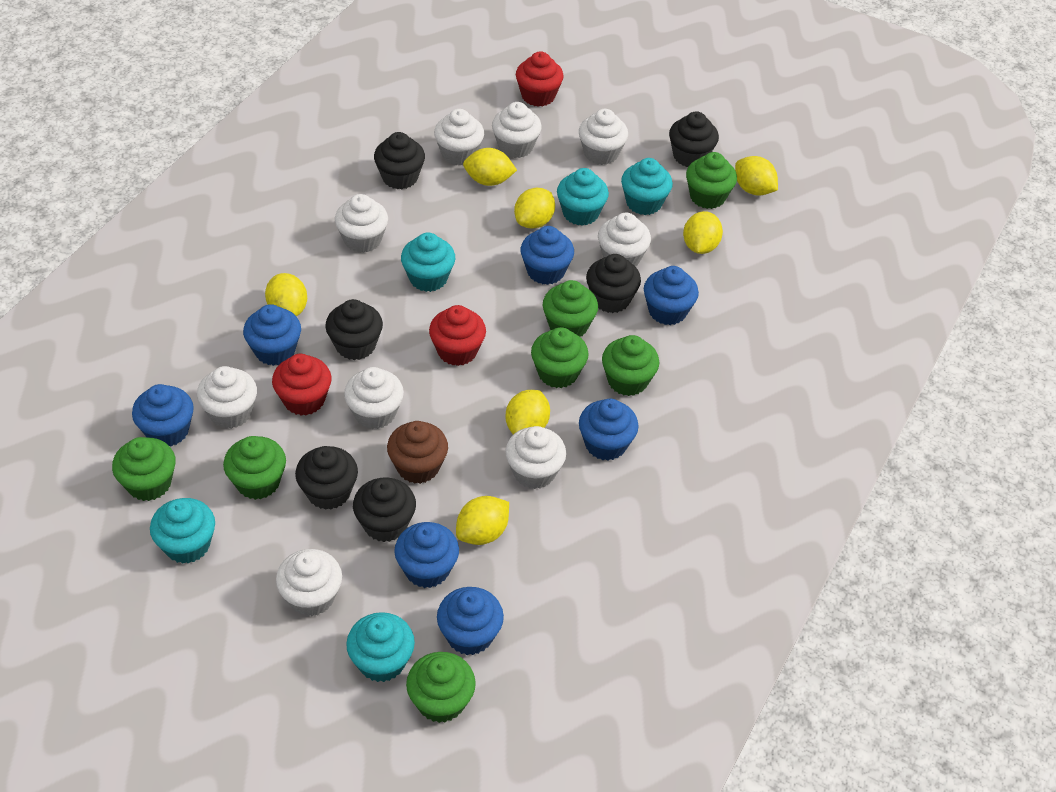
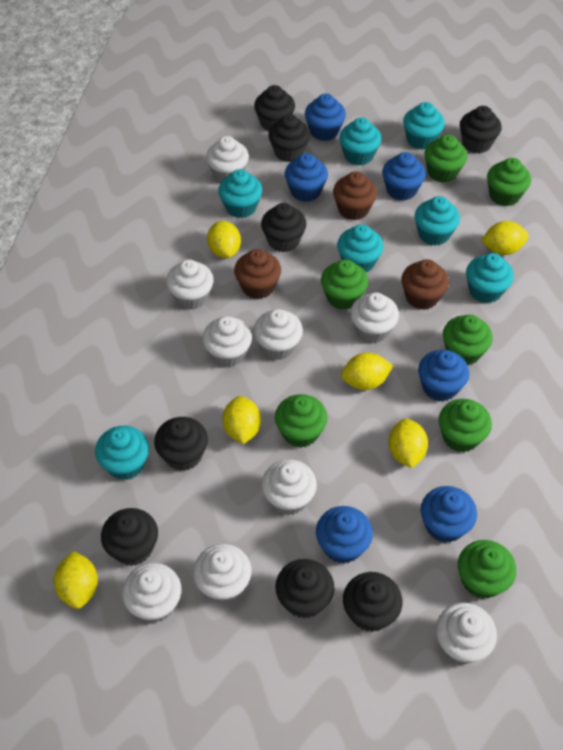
black cupcake: [295,446,358,510] [326,299,383,360] [353,478,416,542] [374,132,425,189] [586,254,641,313] [669,111,719,167] = 6 -> [101,508,158,566] [154,417,208,471] [254,85,295,131] [261,203,306,252] [268,114,310,162] [275,559,335,619] [343,572,402,632] [460,106,502,153] = 8
blue cupcake: [132,384,194,447] [243,304,301,366] [394,522,459,588] [437,587,504,655] [520,226,574,285] [579,399,639,461] [644,266,699,325] = 7 -> [285,153,328,202] [305,93,346,141] [316,506,373,564] [382,152,426,201] [418,350,469,402] [421,486,477,543] = 6
brown cupcake: [387,421,448,484] = 1 -> [234,249,281,299] [333,171,377,220] [401,259,449,310] = 3
red cupcake: [272,354,332,415] [429,305,486,366] [516,51,564,107] = 3 -> none = 0
turquoise cupcake: [150,498,215,564] [346,612,415,682] [401,232,455,292] [557,168,609,226] [621,158,673,215] = 5 -> [95,426,149,480] [218,169,262,218] [337,224,383,272] [339,117,381,165] [403,102,445,150] [415,196,460,246] [466,253,514,303] = 7
yellow lemon: [265,273,307,316] [456,496,509,545] [463,148,517,186] [505,390,550,434] [514,187,555,229] [683,211,723,254] [735,156,778,196] = 7 -> [54,551,98,609] [207,221,241,258] [222,396,261,444] [341,353,393,390] [388,419,428,468] [481,221,529,255] = 6

